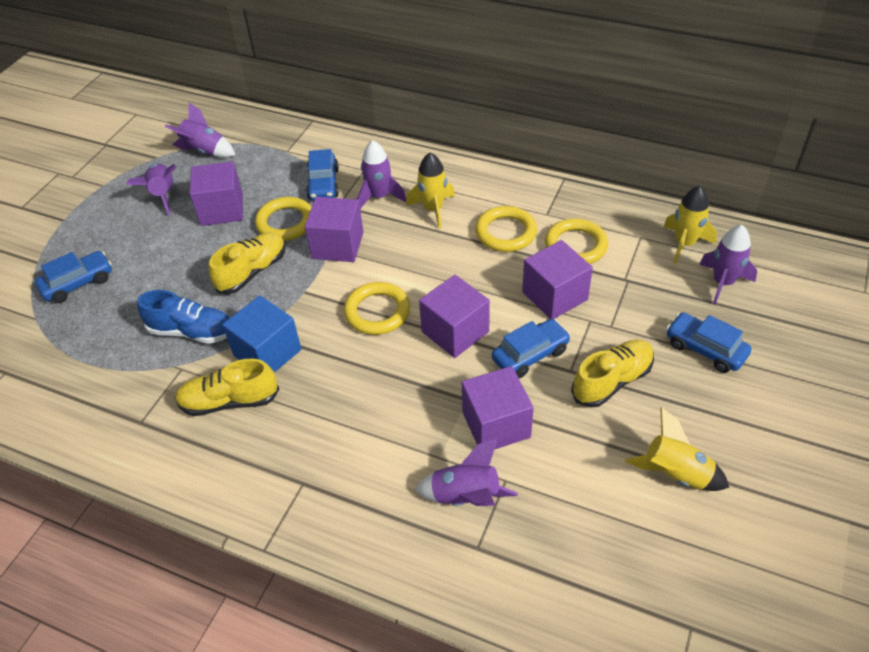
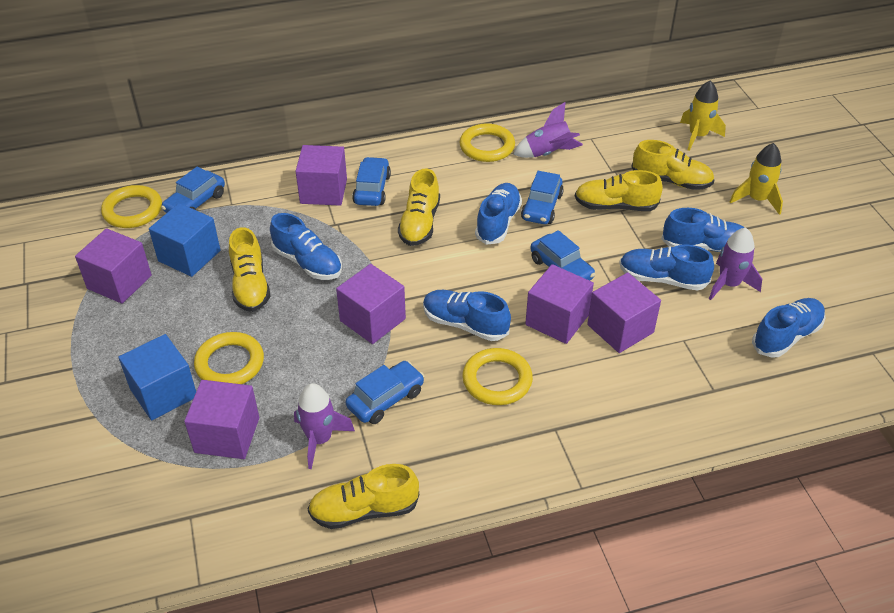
blue car: [35,251,112,303] [306,149,339,200] [492,319,571,378] [666,312,751,373] = 4 -> [161,167,225,213] [346,361,424,424] [352,157,391,206] [521,171,564,224] [530,230,596,281] = 5
blue cube: [222,295,301,373] = 1 -> [118,334,196,420] [149,203,221,277] = 2
blue shoe: [137,290,230,344] = 1 -> [270,213,342,280] [423,290,511,341] [475,183,522,245] [619,245,714,290] [661,208,745,252] [752,298,826,358] = 6
purple cube: [190,161,243,226] [305,197,363,262] [419,275,490,358] [462,366,534,450] [522,240,593,319] = 5 -> [75,228,152,304] [184,380,259,459] [295,145,347,206] [336,264,406,344] [525,264,594,344] [587,273,661,353] = 6
purple rocket: [126,164,177,215] [165,102,235,158] [357,140,406,209] [415,439,518,506] [699,225,757,305] = 5 -> [294,383,355,469] [513,102,583,158] [709,227,762,300] = 3
yellow rocket: [406,152,455,229] [625,407,729,491] [663,186,717,264] = 3 -> [680,80,726,151] [730,143,783,215] = 2
yellow shoe: [174,359,279,416] [209,232,286,294] [571,339,654,407] = 3 -> [229,227,271,312] [308,464,419,529] [398,169,440,246] [575,170,663,211] [631,140,714,190] = 5

